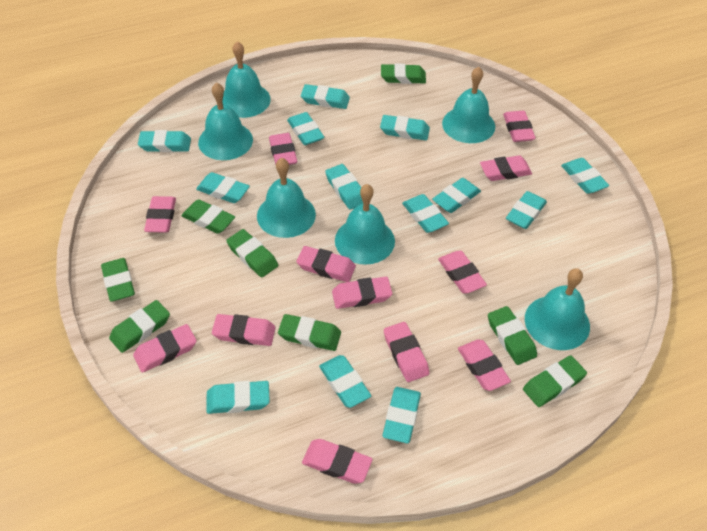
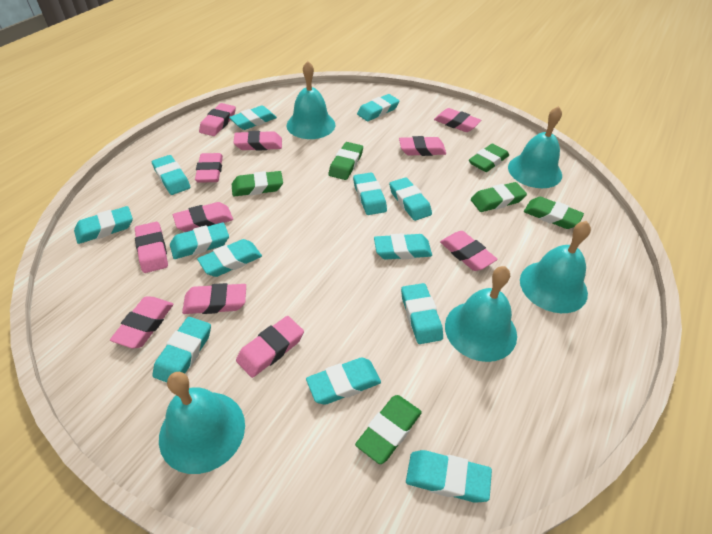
green eraser: [101,258,135,302] [109,300,170,353] [181,199,235,234] [226,229,278,277] [278,314,341,351] [381,63,426,84] [488,306,537,365] [523,355,587,407] = 8 -> [232,171,283,196] [328,142,363,180] [355,395,422,464] [469,144,509,172] [471,182,527,212] [524,197,584,229] = 6
pink eraser: [133,324,197,373] [144,196,176,233] [212,314,276,346] [269,133,297,165] [296,246,356,282] [302,439,373,484] [332,277,392,309] [384,322,430,382] [438,251,487,293] [458,339,511,391] [480,155,532,181] [503,111,536,142] = 12 -> [110,297,174,349] [135,222,168,273] [173,202,233,232] [182,283,246,314] [195,153,223,183] [199,103,236,136] [233,131,282,151] [236,316,304,378] [399,136,446,156] [434,108,481,132] [440,231,498,271] = 11
turquoise bell: [198,82,253,160] [223,41,271,118] [257,158,316,238] [335,184,395,265] [442,67,495,143] [525,268,590,350] = 6 -> [159,372,245,474] [287,61,335,139] [445,266,517,362] [508,106,562,188] [520,221,591,313] = 5

